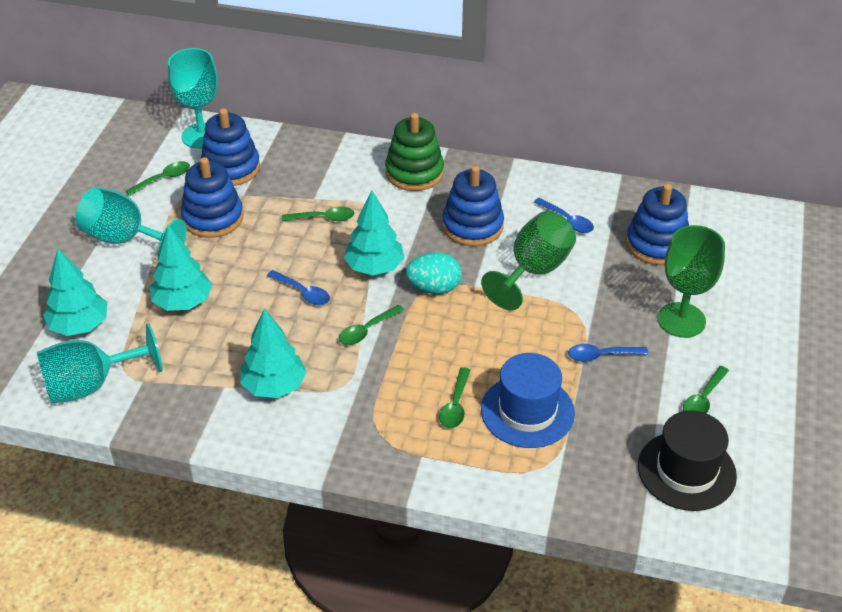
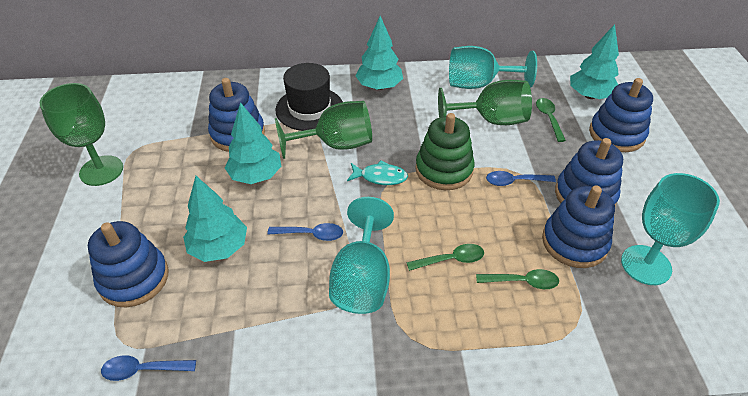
blue hat: [481,353,575,448] = 1 -> none = 0
blue stacking toy: [181,157,244,238] [201,108,260,186] [442,165,504,246] [626,183,689,265] = 4 -> [88,221,169,308] [208,78,265,152] [542,186,615,268] [555,138,623,206] [589,78,653,152] = 5
green goblet: [481,211,576,310] [658,225,725,338] = 2 -> [40,83,123,186] [275,101,372,159] [438,80,532,125] = 3
green spoon: [126,161,190,196] [282,207,354,221] [338,305,404,345] [439,367,471,428] [683,366,729,413] = 5 -> [406,244,484,271] [476,269,559,289] [536,98,566,142] = 3
turquoise egg: [405,252,462,294] = 1 -> none = 0
turquoise fish: none = 0 -> [347,161,408,185] = 1

